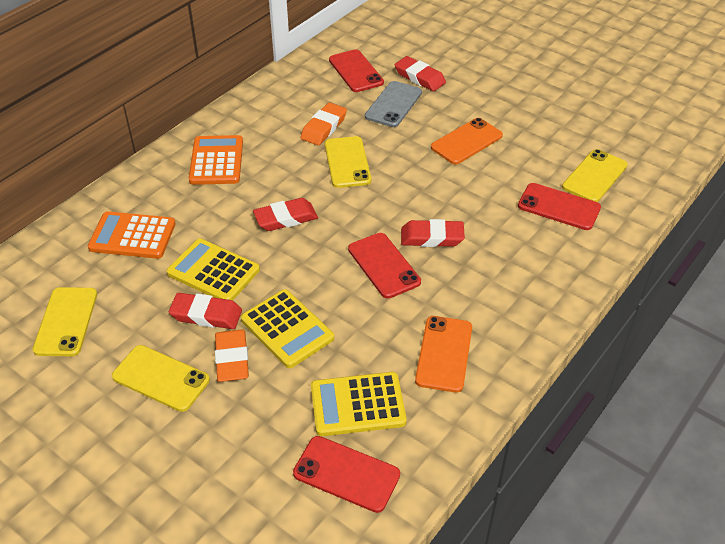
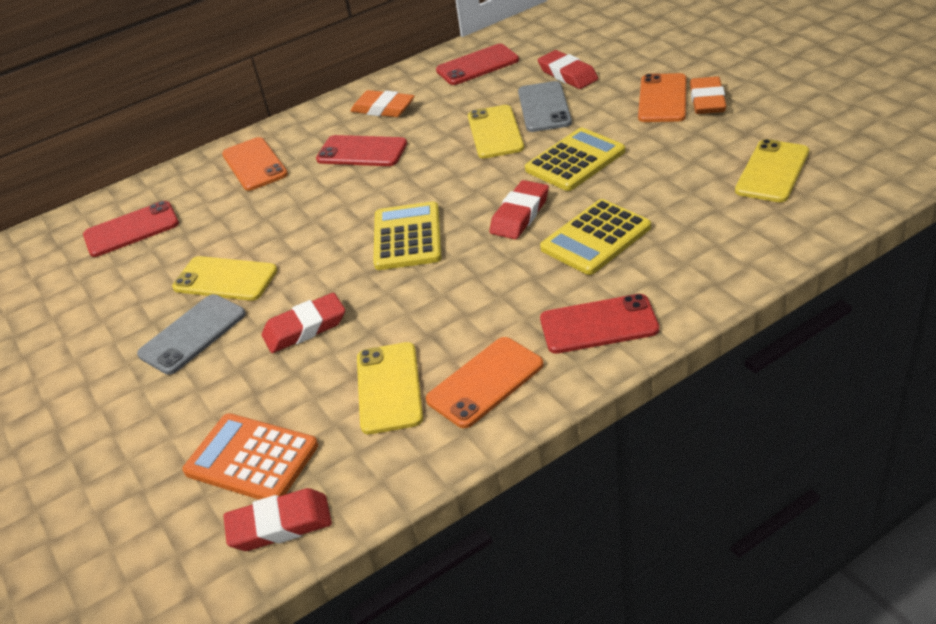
grey phone: [365,81,422,127] = 1 -> [137,294,246,375] [518,81,572,132] = 2
orange calculator: [88,211,176,259] [189,135,243,185] = 2 -> [182,413,318,500] = 1
orange phone: [415,316,472,393] [431,118,503,164] = 2 -> [222,137,288,191] [426,337,544,428] [638,73,687,122] = 3

